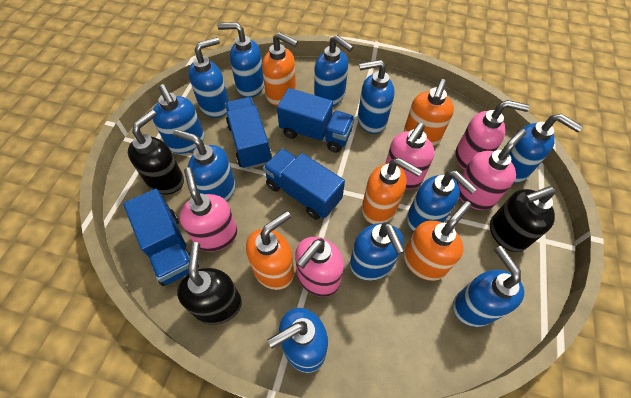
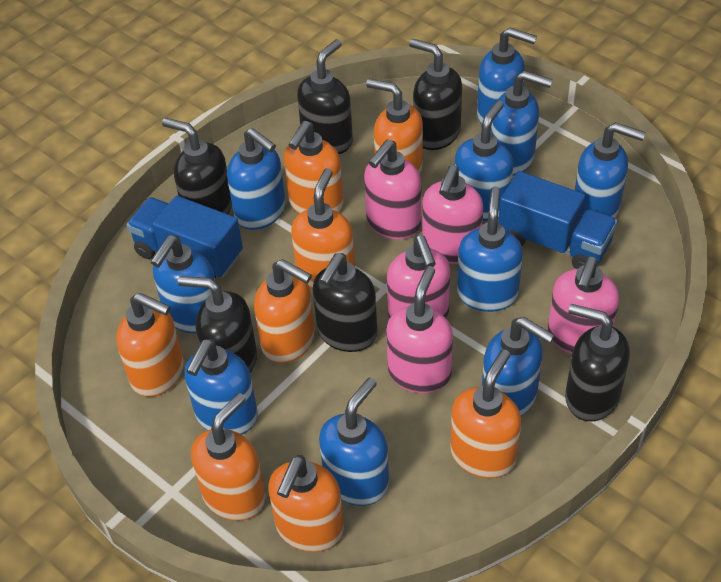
black soap dispenser: [128,110,184,194] [177,242,242,325] [490,186,556,252] = 3 -> [162,118,232,214] [178,276,257,373] [297,39,353,154] [313,253,377,352] [409,38,462,150] [565,304,630,421] = 6
blue soap dispenser: [153,84,204,154] [173,129,236,202] [188,37,229,118] [217,22,264,97] [267,308,328,373] [314,35,353,106] [350,222,405,281] [358,60,395,134] [407,171,477,232] [453,246,524,327] [509,114,583,183] = 11 -> [151,235,215,333] [184,339,258,435] [227,128,286,230] [319,377,389,506] [455,100,513,221] [457,186,523,312] [477,27,537,125] [482,317,555,416] [491,71,553,176] [575,122,645,218] = 10
blue truck: [123,189,199,286] [225,97,272,169] [263,149,345,220] [277,88,355,153] = 4 -> [127,196,243,279] [498,171,617,269] = 2
orange soap dispenser: [246,211,294,290] [262,32,298,106] [362,158,422,224] [404,79,454,146] [404,201,471,281] = 5 -> [116,293,184,397] [191,393,266,521] [254,259,315,363] [268,455,344,552] [284,121,344,214] [291,168,355,289] [366,79,423,174] [450,349,521,478] = 8

